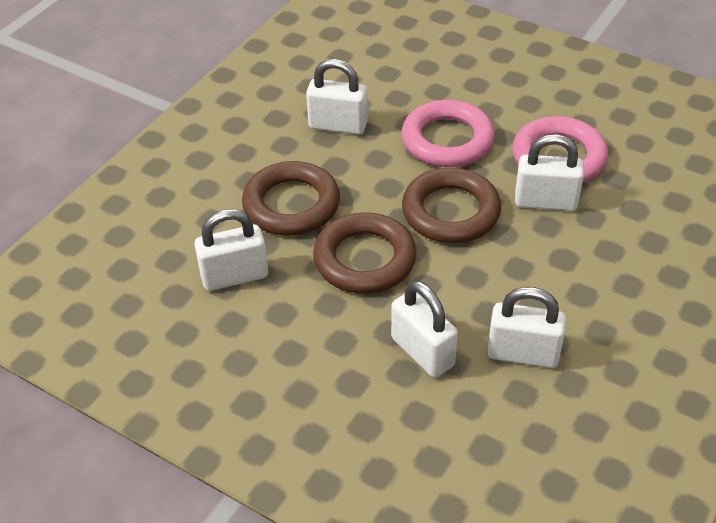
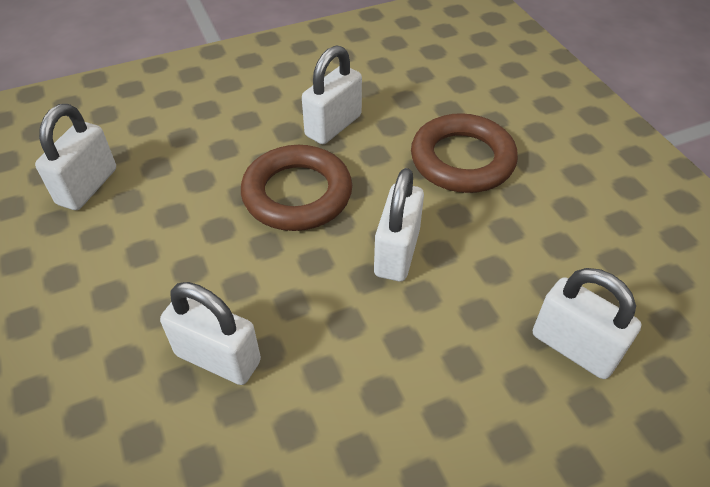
brown ring: [242,161,340,236] [313,212,416,294] [402,168,501,243] = 3 -> [241,145,352,231] [411,113,518,193] = 2
pink ring: [402,100,495,167] [513,116,608,183] = 2 -> none = 0

